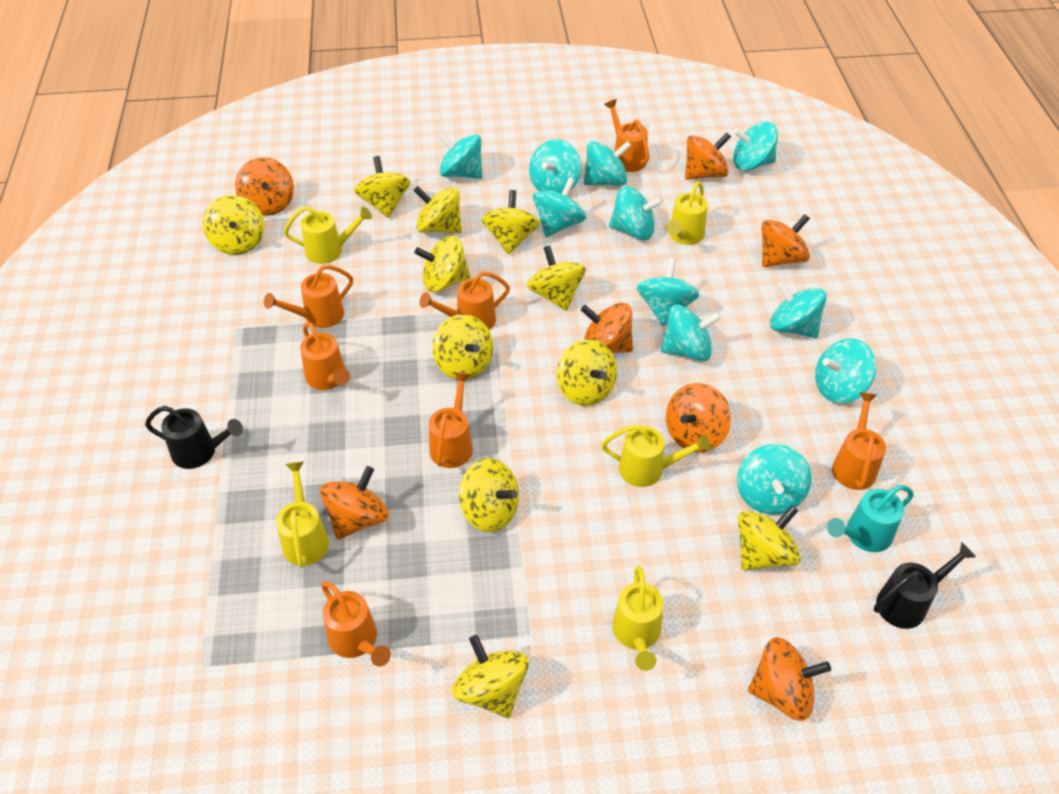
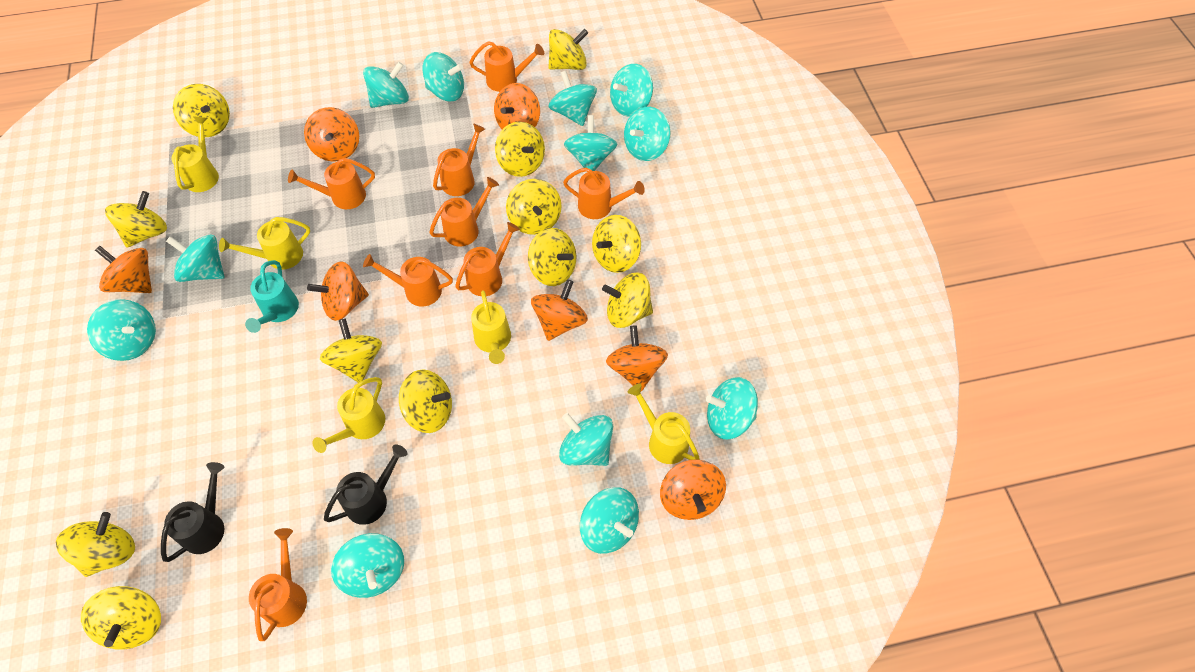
orange watering can: [264,265,353,328] [300,322,350,390] [321,581,391,667] [419,271,510,330] [429,372,473,468] [604,99,649,172] [832,392,886,490] = 7 -> [249,528,307,641] [288,158,375,209] [363,254,453,307] [429,177,499,247] [433,123,485,196] [455,222,520,296] [469,41,544,92] [563,168,645,219] = 8
turquoise spinning top: [437,132,483,179] [529,139,582,194] [533,177,586,237] [584,141,631,186] [609,186,663,240] [637,258,699,326] [661,305,721,362] [733,122,778,171] [737,444,811,515] [770,281,827,338] [815,338,876,403] = 11 -> [87,299,156,361] [166,235,224,282] [331,533,404,598] [363,62,409,108] [422,52,464,101] [548,71,597,126] [559,413,613,466] [564,115,617,171] [580,487,639,554] [610,64,653,116] [624,107,670,161] [706,377,758,439] = 12
yellow spinning top: [203,195,264,255] [354,156,411,218] [413,186,462,233] [414,236,470,292] [432,314,493,380] [452,635,529,718] [459,458,519,532] [481,190,540,255] [527,245,586,311] [557,339,617,406] [738,505,801,570] = 11 -> [56,512,135,577] [81,586,161,649] [105,191,167,247] [173,84,230,137] [320,318,382,383] [399,369,452,433] [495,122,545,177] [506,179,562,235] [528,228,577,286] [548,29,588,70] [592,215,641,273] [602,272,653,328] = 12

